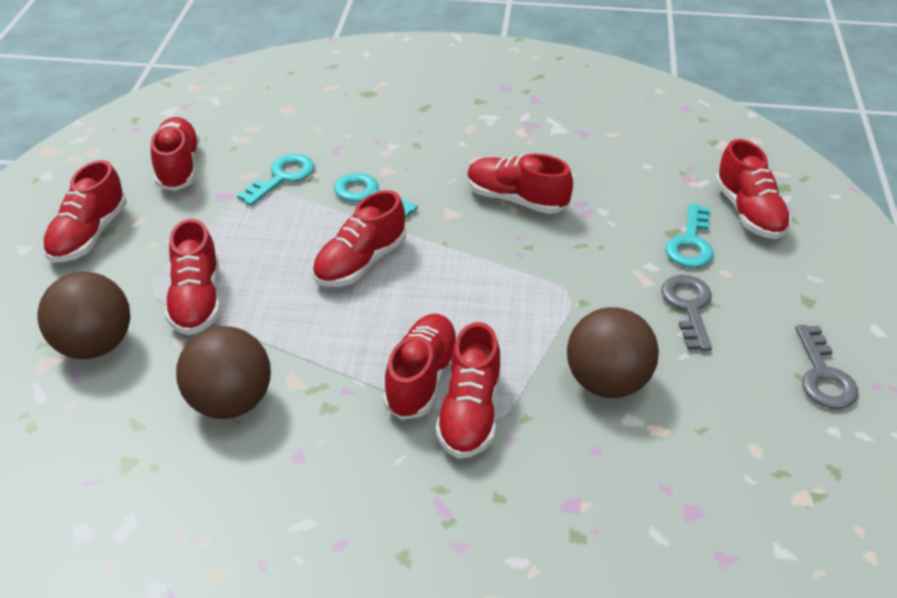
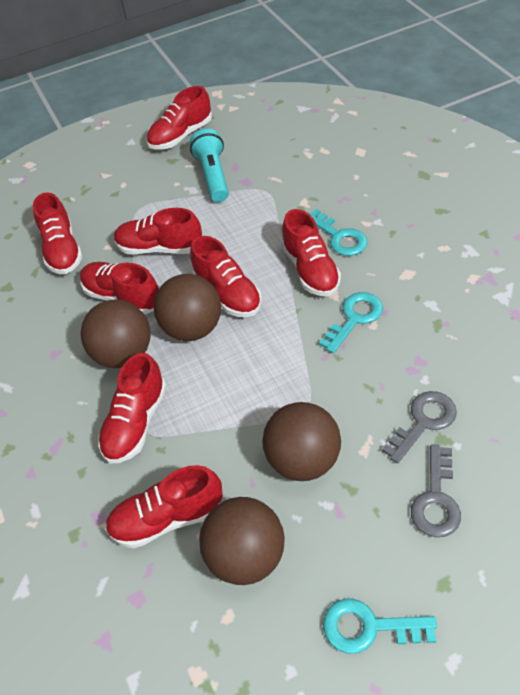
brown ball: [38,272,130,359] [176,326,271,419] [567,307,659,398] = 3 -> [80,300,151,368] [154,274,221,341] [199,497,285,585] [262,402,341,481] = 4
turquoise flashlight: none = 0 -> [190,129,229,202] = 1

